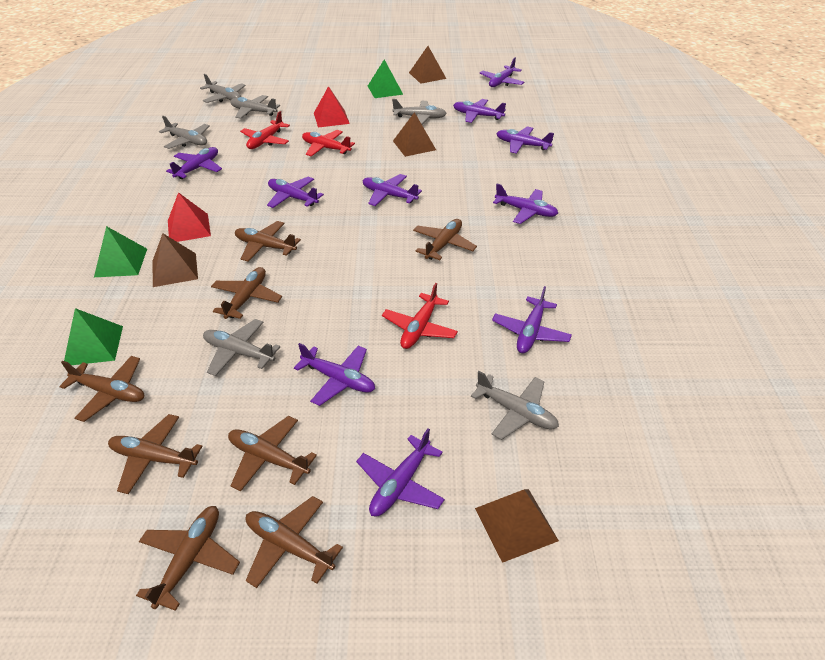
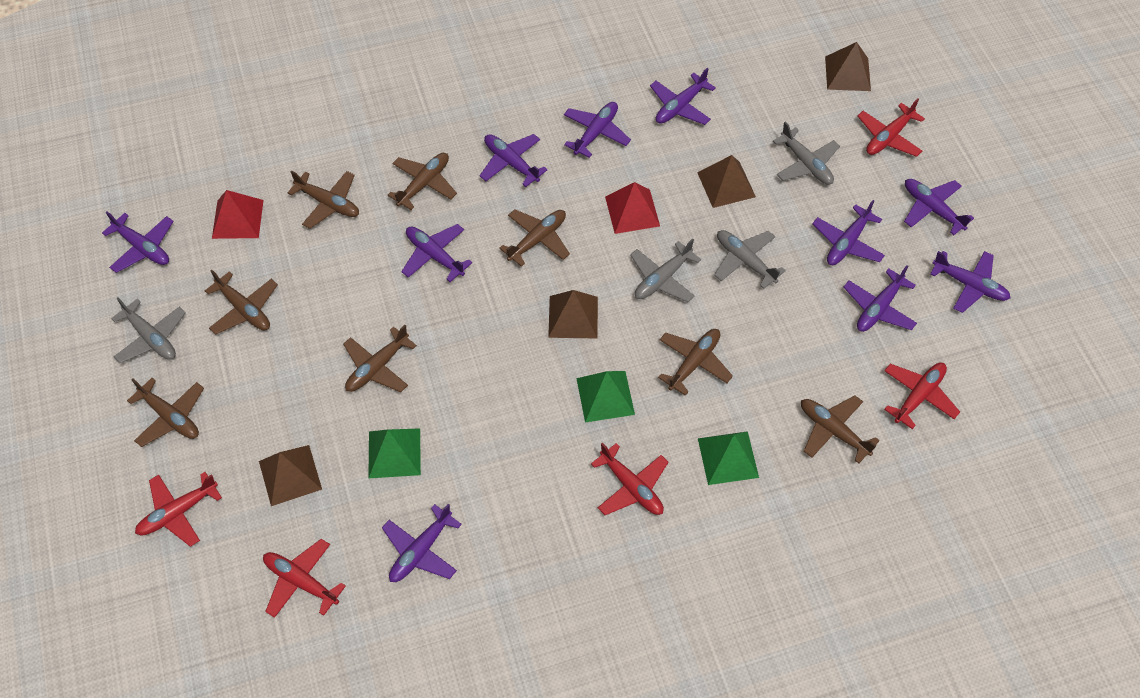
grey plane: [159,116,210,149] [200,74,246,103] [203,319,280,376] [230,95,280,119] [392,99,447,124] [471,371,559,440] = 6 -> [111,297,186,363] [630,238,701,302] [714,230,786,289] [773,122,840,185] = 4
red plane: [240,111,290,149] [302,130,355,157] [382,283,458,349] = 3 -> [135,472,222,547] [263,539,346,618] [591,443,668,515] [858,98,925,157] [884,362,960,429] = 5

